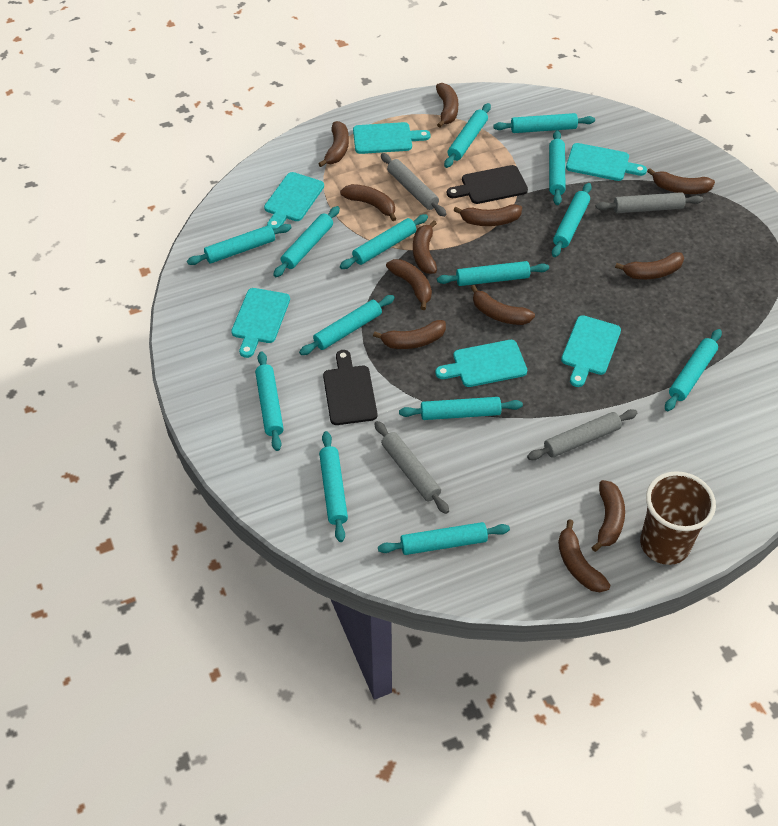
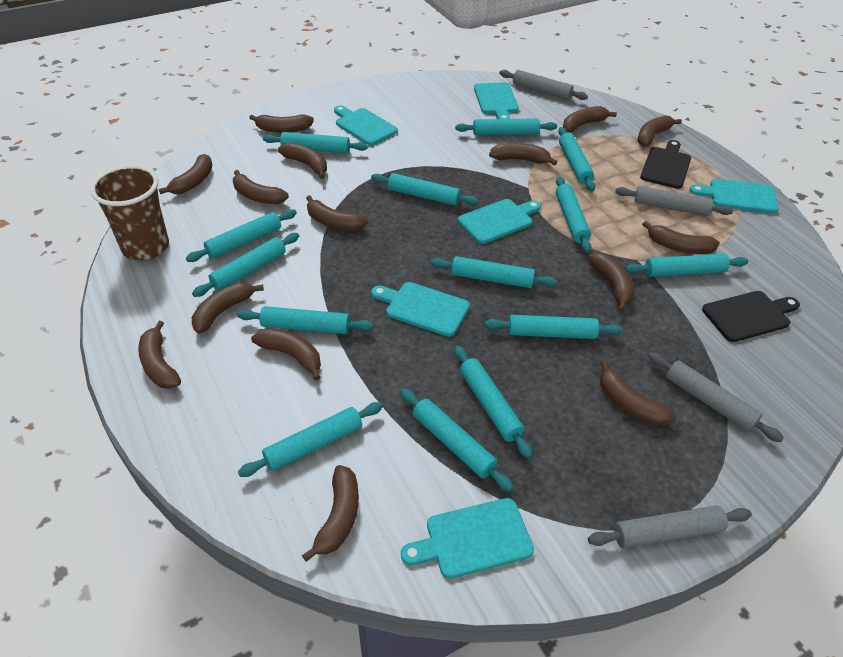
brown banana: [318,121,349,167] [340,184,396,221] [373,320,446,349] [386,259,432,310] [413,221,437,274] [436,83,458,128] [453,204,522,226] [470,285,535,325] [558,519,611,592] [591,480,625,552] [615,252,684,279] [647,168,715,194] = 12 -> [138,321,181,389] [159,154,213,194] [192,282,264,334] [233,170,289,204] [249,114,314,133] [251,328,321,381] [278,142,327,179] [302,465,359,562] [306,195,368,231] [489,143,557,166] [563,106,617,132] [588,253,634,312] [600,360,676,426] [637,115,682,147] [642,221,720,254] = 15

